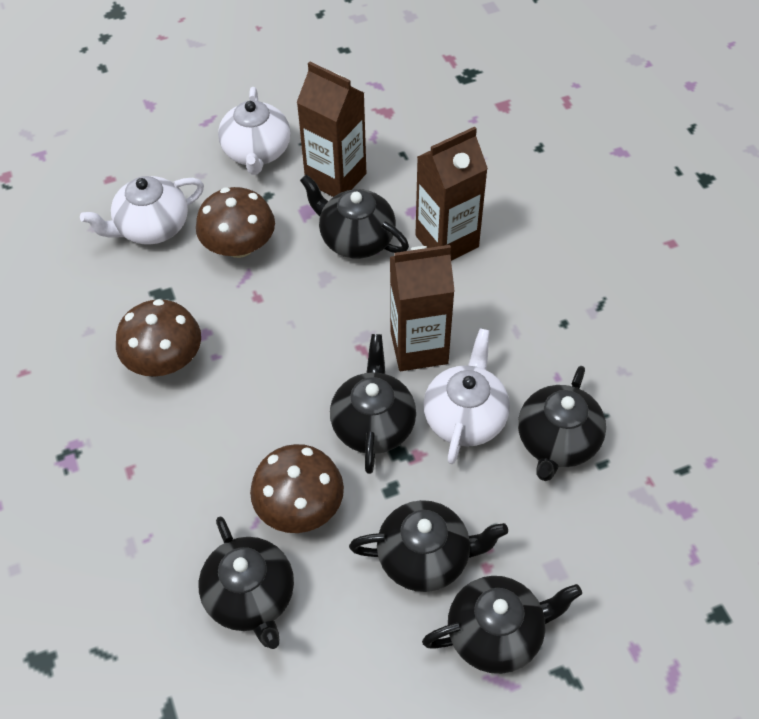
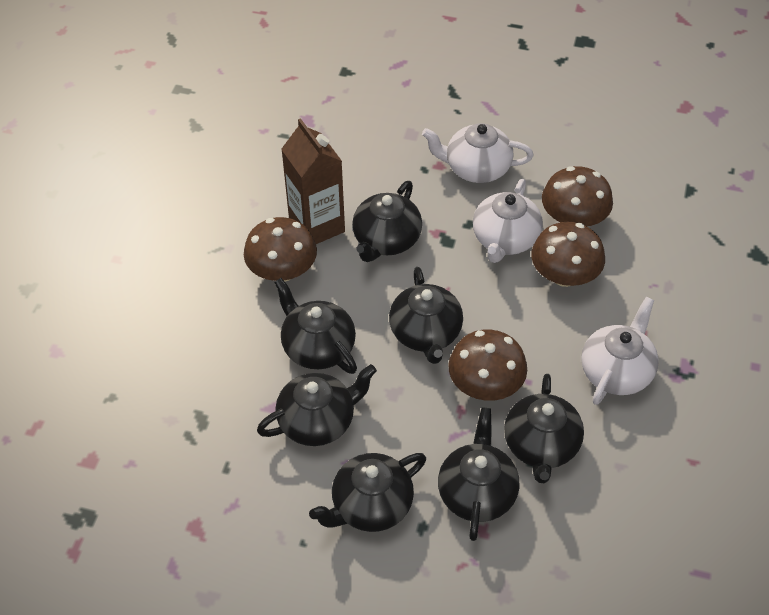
black teapot: [199,517,294,649] [300,174,409,259] [330,334,416,474] [349,500,508,592] [422,576,582,674] [518,366,606,481] = 6 -> [257,364,377,446] [274,278,357,374] [309,453,426,532] [352,181,422,262] [389,267,463,364] [438,407,520,541] [504,374,584,483] = 7
brown carton: [297,62,366,197] [390,245,455,371] [415,127,488,261] = 3 -> [281,118,345,244] = 1
brown mushroom: [116,299,201,377] [196,187,275,258] [250,444,344,533] = 3 -> [244,217,317,281] [448,330,527,401] [531,222,605,287] [542,166,613,226] = 4

